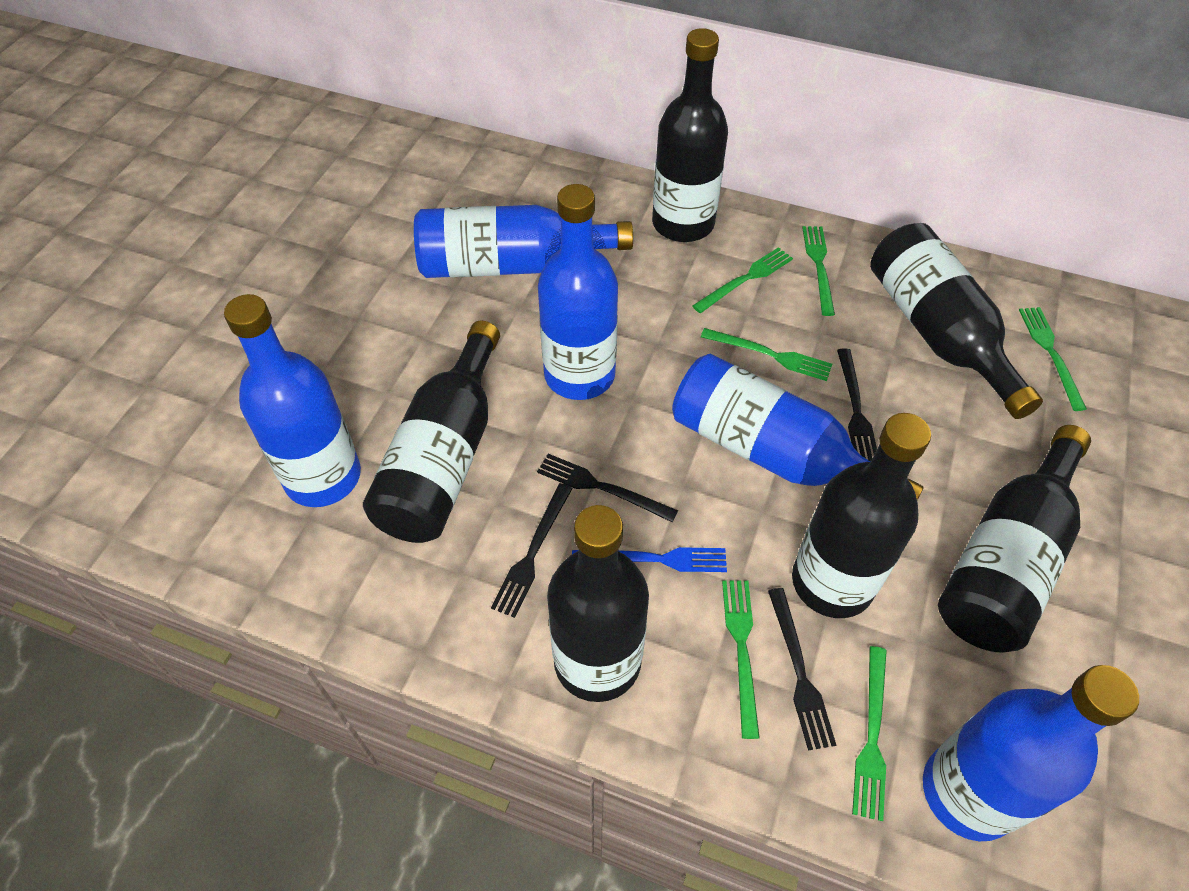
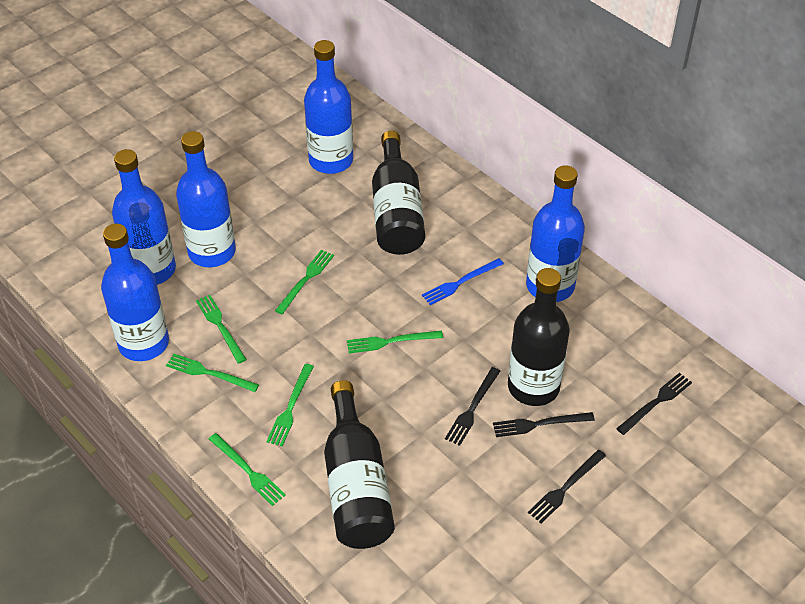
black bottle: [363,321,500,543] [547,505,649,702] [652,28,728,242] [792,413,931,618] [870,223,1043,419] [938,425,1091,653] = 6 -> [324,380,395,549] [372,131,425,255] [508,268,570,406] = 3

